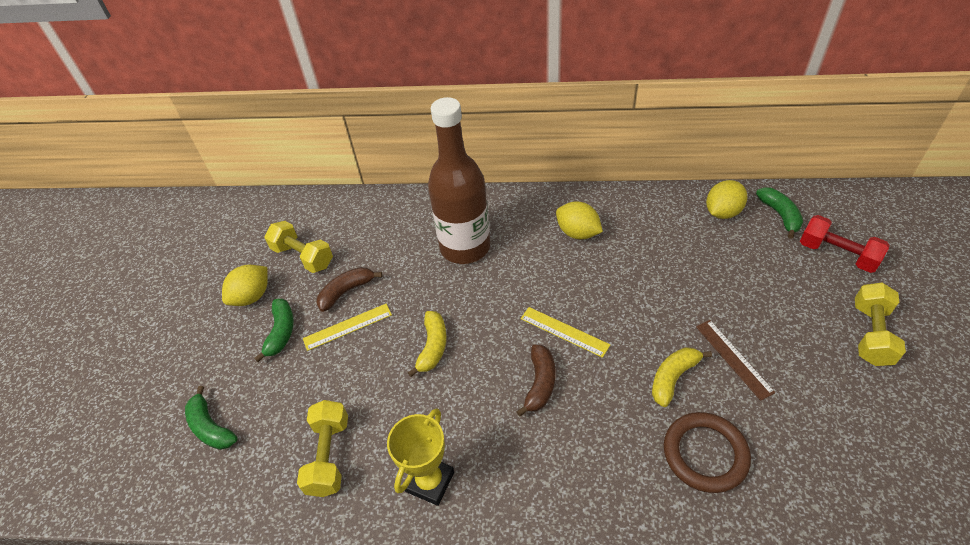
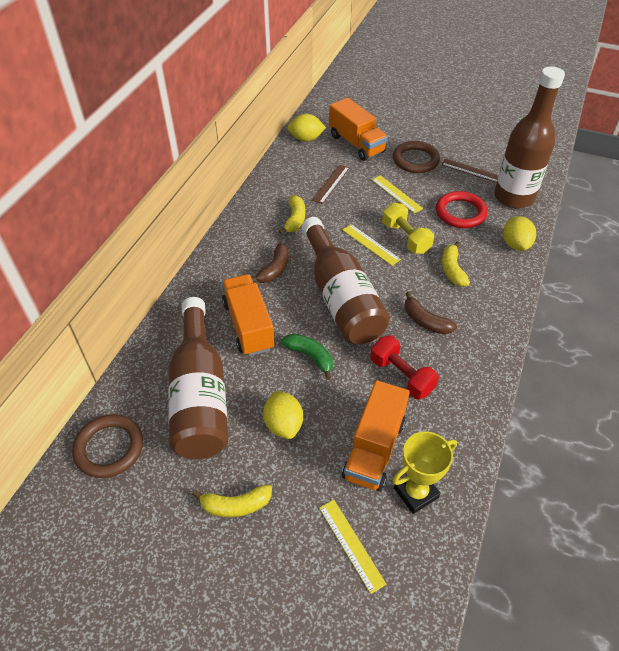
brown bottle: [428,97,490,264] = 1 -> [168,297,229,459] [302,217,390,344] [494,67,565,208] = 3
brown ring: [664,412,751,493] = 1 -> [72,414,143,478] [393,141,440,173] = 2
brown ruler: [696,320,776,401] = 1 -> [312,165,349,204] [441,158,498,183] = 2
green banana: [185,386,238,450] [254,298,294,362] [756,187,803,239] = 3 -> [281,334,333,380] = 1
orange truck: none = 0 -> [222,274,275,356] [329,98,388,161] [342,380,410,491] = 3
red ring: none = 0 -> [436,191,488,228] = 1
yellow banana: [408,311,447,377] [652,347,712,407] = 2 -> [192,485,272,517] [279,195,305,234] [442,241,470,287] = 3
yellow dumbbell: [264,221,333,273] [297,400,348,497] [855,283,906,366] = 3 -> [382,203,434,254] = 1
yellow ruler: [303,304,392,351] [521,307,610,358] = 2 -> [319,500,387,594] [343,224,401,266] [372,175,423,213] = 3

